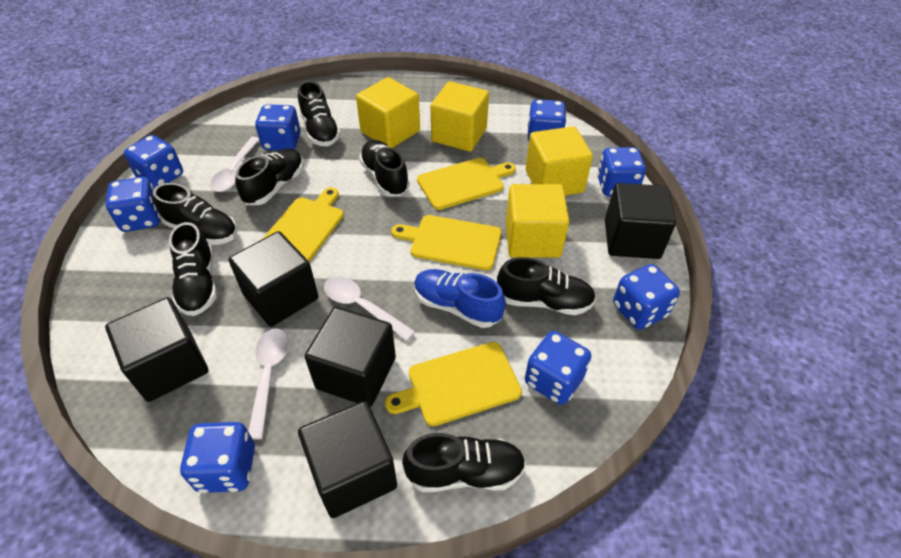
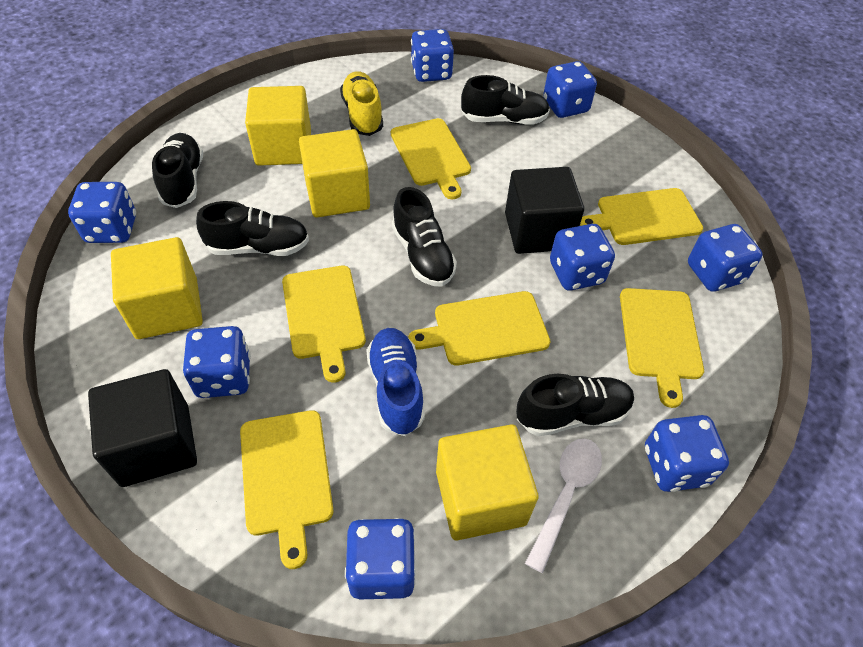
black cube: [105,297,208,402] [228,231,318,327] [298,401,397,518] [305,307,396,407] [605,183,676,259] = 5 -> [88,369,197,487] [505,167,584,254] = 2
black shoe: [153,183,237,245] [169,222,217,316] [235,148,304,205] [298,81,341,146] [359,140,410,196] [402,433,526,492] [497,257,596,315] = 7 -> [152,133,203,208] [196,201,309,256] [392,187,457,286] [461,75,550,125] [516,374,634,436] = 5
white spoon: [210,137,259,192] [248,329,289,440] [324,276,415,341] = 3 -> [525,438,602,573] = 1
yellow cutting board: [263,187,344,262] [385,342,522,426] [391,215,502,270] [417,158,516,210] = 4 -> [240,410,334,569] [282,266,366,383] [391,118,471,199] [408,291,550,365] [580,188,703,245] [620,288,704,408] = 6
yellow shoe: none = 0 -> [340,71,383,136] = 1

